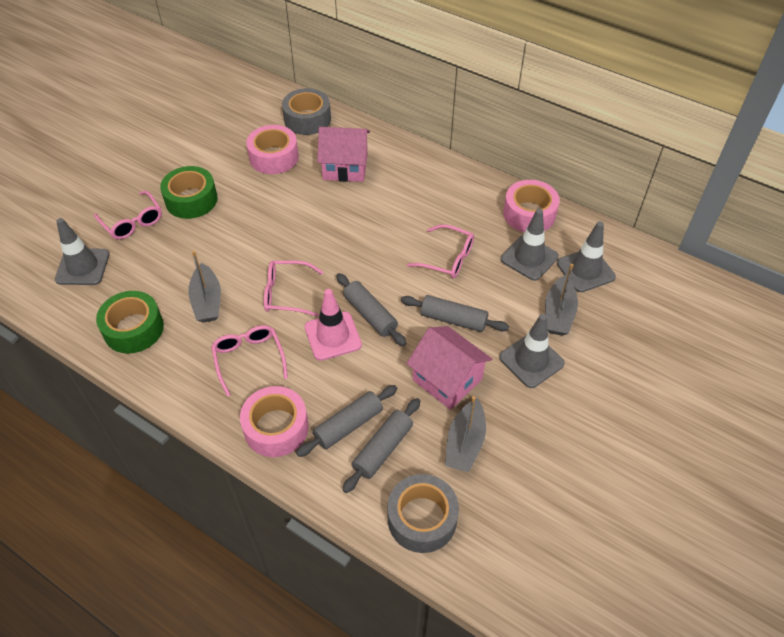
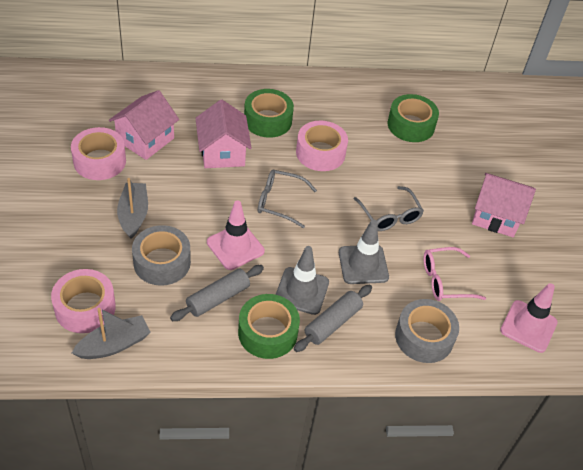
green tape: [96,291,164,354] [160,166,218,219] = 2 -> [238,294,300,359] [244,89,294,138] [388,94,439,142] = 3
grey boat: [188,251,221,322] [445,396,486,472] [545,264,578,336] = 3 -> [72,308,151,359] [117,178,148,239] = 2
grey glasses: none = 0 -> [258,169,317,228] [354,186,424,231] = 2
grey rolling pin: [296,385,397,457] [336,273,406,346] [342,398,420,493] [401,295,509,332] = 4 -> [170,265,264,321] [294,285,372,352] = 2
grey traffic cone: [55,218,110,285] [499,314,565,388] [501,209,559,281] [557,221,616,292] = 4 -> [275,246,329,315] [339,219,389,284] = 2
pink glasses: [94,191,162,240] [211,325,288,397] [264,261,324,317] [407,224,474,278] = 4 -> [424,247,486,301] = 1
pink house: [317,127,370,182] [406,326,492,410] = 2 -> [109,90,179,160] [196,100,252,168] [472,173,536,237] = 3
pink traffic cone: [305,289,362,361] = 1 -> [207,200,265,270] [500,283,558,353] = 2

